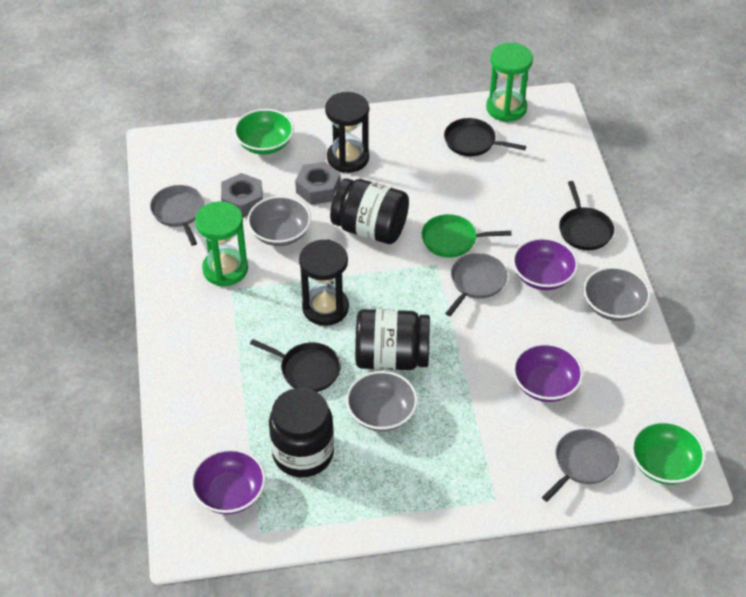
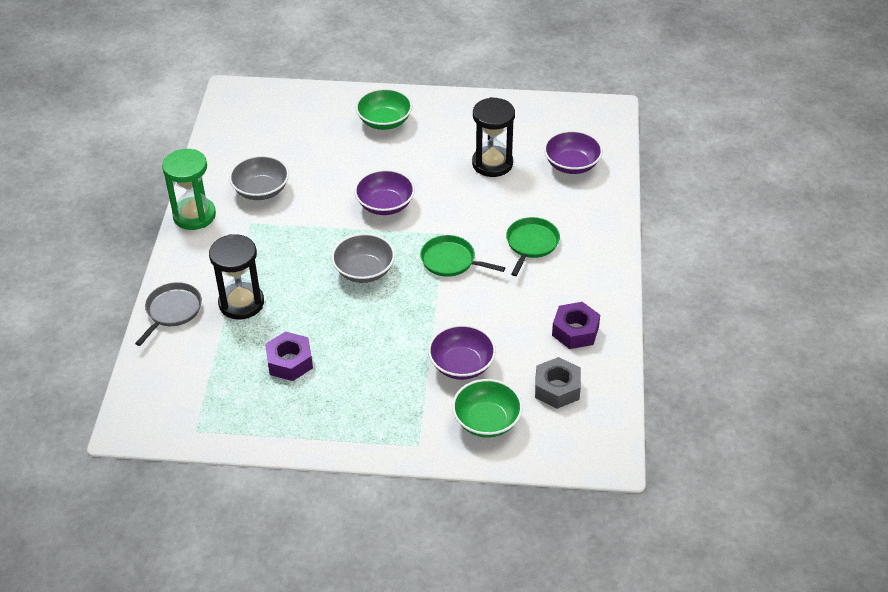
black jar: [269,388,334,477] [330,178,409,244] [355,309,430,370] = 3 -> none = 0
black pan: [250,339,341,392] [444,118,526,156] [559,181,614,250] = 3 -> none = 0
green hourglass: [195,201,248,286] [486,43,533,122] = 2 -> [162,149,216,230] = 1
green pan: [421,214,511,258] = 1 -> [420,235,505,277] [506,217,560,276] = 2
grey bowl: [247,196,311,246] [346,371,418,432] [583,266,651,321] = 3 -> [229,155,289,200] [331,233,395,283] = 2
grey nut: [221,173,263,218] [295,162,341,205] = 2 -> [535,357,581,409] = 1
grey pan: [150,185,204,246] [445,253,507,316] [542,429,619,502] = 3 -> [135,282,202,346] = 1
purple nut: none = 0 -> [265,331,313,381] [552,302,600,349] = 2

